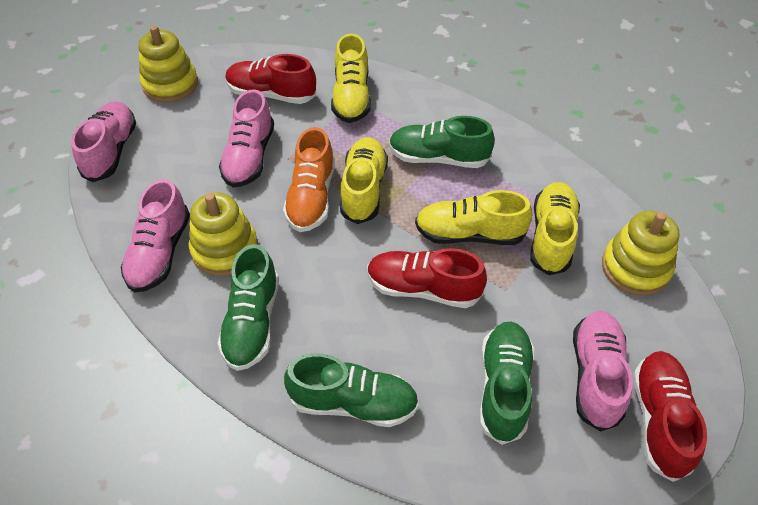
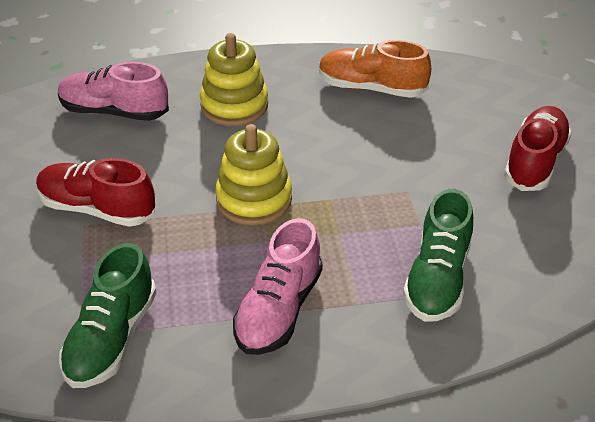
green shoe: [218,244,279,371] [284,353,419,427] [389,116,495,168] [480,322,534,445] = 4 -> [59,243,157,388] [403,189,473,322] = 2
pink shoe: [71,101,136,182] [121,179,190,293] [219,89,274,188] [573,311,633,432] = 4 -> [58,62,169,121] [233,218,323,355] = 2
red shoe: [225,54,317,104] [367,248,487,308] [633,351,707,482] = 3 -> [36,158,155,227] [504,106,572,191] = 2
yellow shoe: [331,33,371,123] [340,137,388,224] [415,190,532,245] [530,182,580,275] = 4 -> none = 0
yellow stacking toy: [138,26,198,103] [189,193,258,276] [602,211,680,296] = 3 -> [200,33,268,126] [215,124,292,225] = 2

